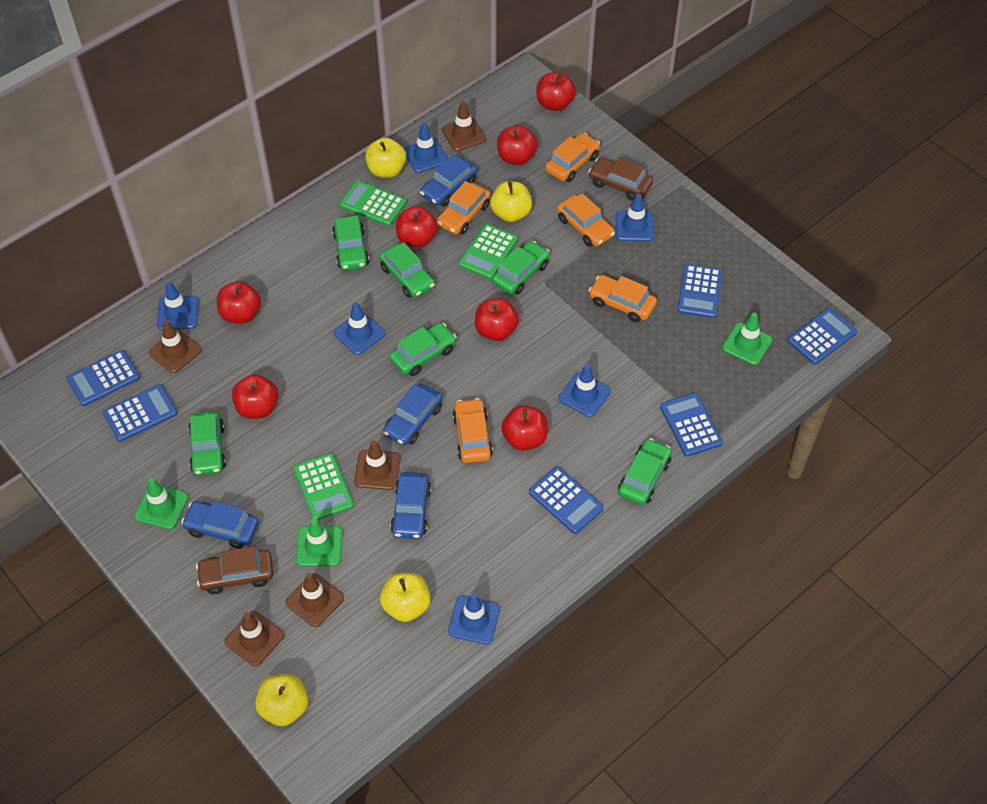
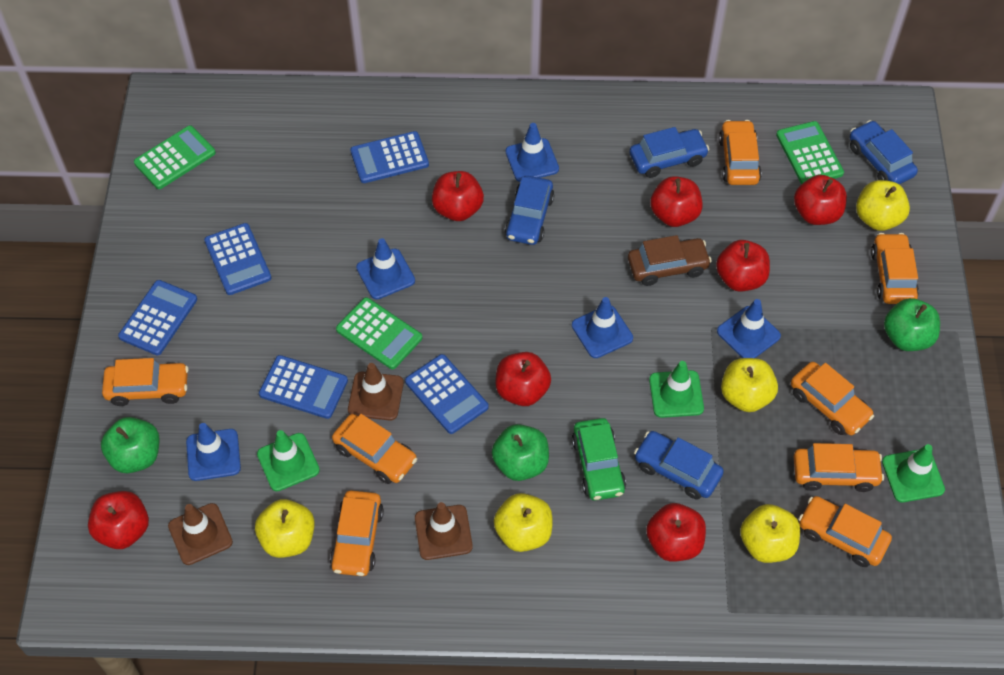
blue calculator: [66,350,140,406] [103,384,178,442] [529,466,604,534] [660,393,723,457] [677,263,723,318] [787,308,857,365] = 6 -> [118,280,197,355] [204,223,272,295] [259,355,348,419] [350,131,429,183] [405,354,489,434] = 5
blue traffic cone: [157,282,198,330] [334,302,385,355] [404,122,448,173] [448,593,500,644] [559,364,611,417] [615,193,654,241] = 6 -> [186,423,241,481] [356,238,415,299] [506,123,559,182] [572,297,633,358] [717,299,781,358] = 5
brown car: [196,546,273,594] [589,157,653,201] = 2 -> [628,235,712,286] = 1
brown traffic cone: [149,320,202,373] [225,611,284,666] [285,573,344,627] [354,441,401,490] [442,101,486,151] = 5 -> [168,503,233,565] [348,363,404,421] [415,502,473,560] = 3
green apple: none = 0 -> [101,417,159,473] [492,424,549,481] [884,298,940,351] = 3
green car: [188,411,226,475] [332,216,369,270] [379,242,435,298] [389,323,457,376] [492,241,550,295] [618,438,672,505] = 6 -> [571,418,626,501] = 1
orange car: [437,181,490,234] [452,398,493,463] [545,133,600,182] [557,193,615,247] [588,275,657,323] = 5 -> [102,358,189,406] [330,491,384,576] [332,414,417,484] [719,120,762,185] [791,362,874,435] [794,443,884,492] [799,496,892,567] [871,233,919,304] = 8
yellow apple: [255,674,309,726] [365,138,406,178] [380,573,431,622] [490,181,532,222] = 4 -> [255,499,315,558] [494,493,552,552] [721,358,778,412] [740,504,800,563] [856,180,910,231] = 5

